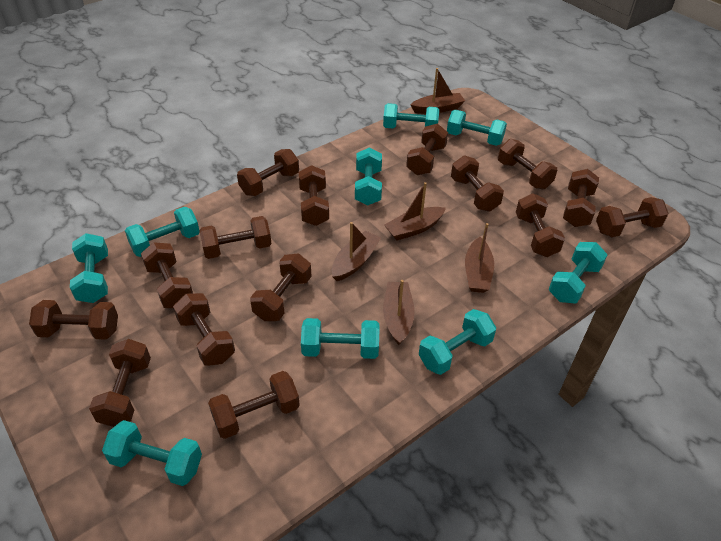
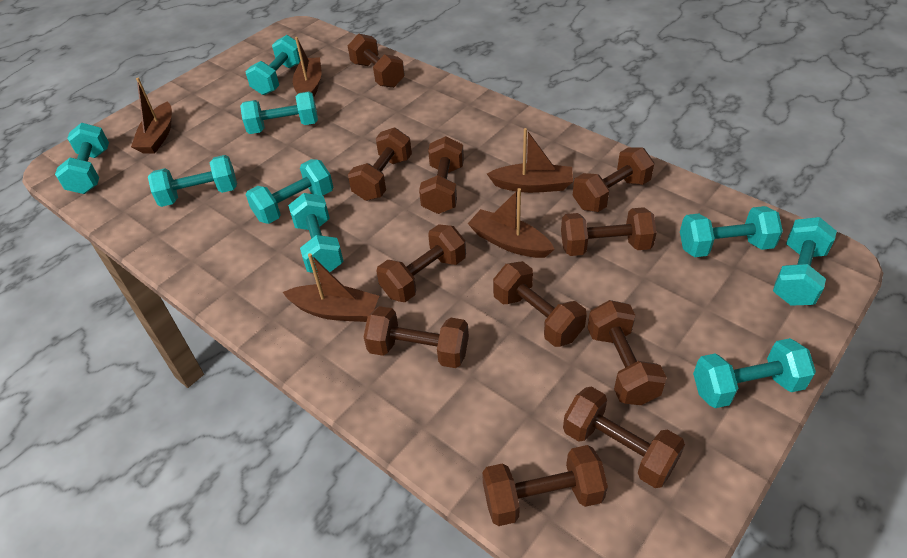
brown dumbbell: [29,300,118,340] [89,339,151,427] [141,242,193,308] [173,293,235,366] [199,216,271,259] [208,371,300,439] [237,149,299,196] [250,253,312,321] [299,165,329,226] [406,124,448,175] [451,156,504,212] [498,139,557,189] [516,193,565,257] [563,169,599,227] [596,197,669,237] = 15 -> [348,33,405,88] [348,128,412,201] [364,306,469,368] [376,224,466,302] [419,136,464,214] [482,445,608,526] [493,261,587,347] [561,207,657,256] [563,387,685,488] [573,147,654,212] [587,300,667,405] = 11

